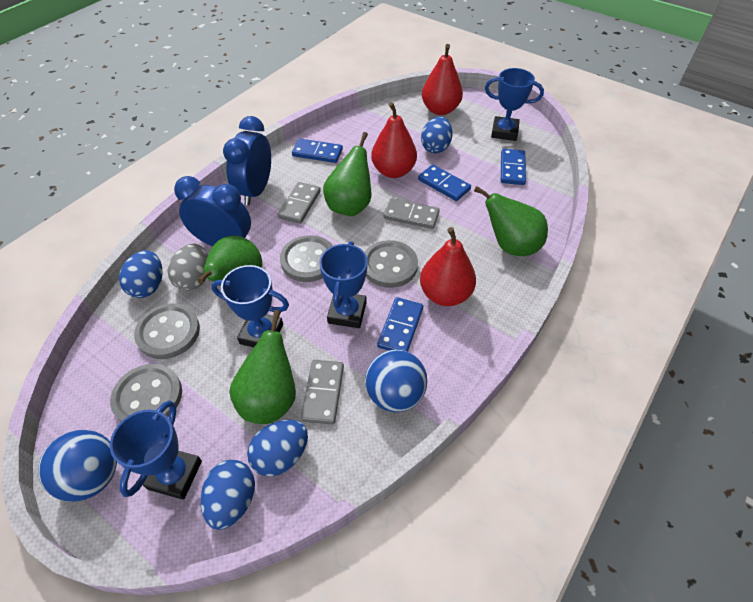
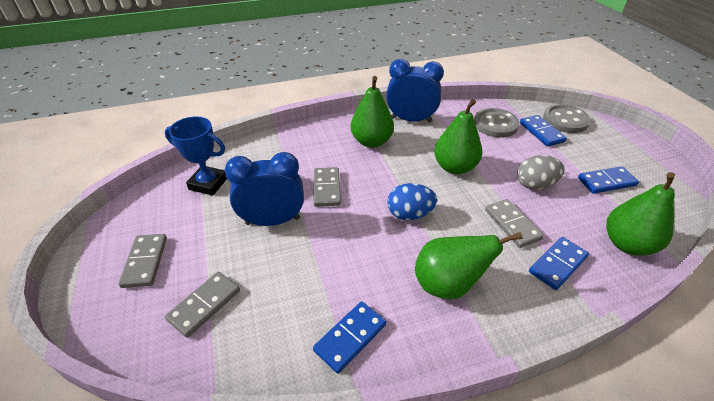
blue ball: [38,430,117,502] [365,349,427,412] = 2 -> none = 0
blue egg: [119,250,163,298] [201,460,255,530] [247,420,308,477] [421,117,453,153] = 4 -> [387,183,437,220] = 1
blue trophy: [110,401,202,500] [211,265,289,347] [319,241,368,328] [485,68,544,141] = 4 -> [165,117,227,196] = 1
grey button: [110,364,182,422] [134,303,200,359] [280,235,333,282] [364,240,418,288] = 4 -> [474,108,519,138] [543,104,591,133] = 2
grey domino: [277,182,321,224] [301,360,344,425] [384,198,440,229] = 3 -> [118,234,167,288] [165,272,240,338] [314,167,341,207] [485,199,544,248] = 4
red pear: [371,102,417,178] [420,227,476,306] [422,44,463,115] = 3 -> none = 0

